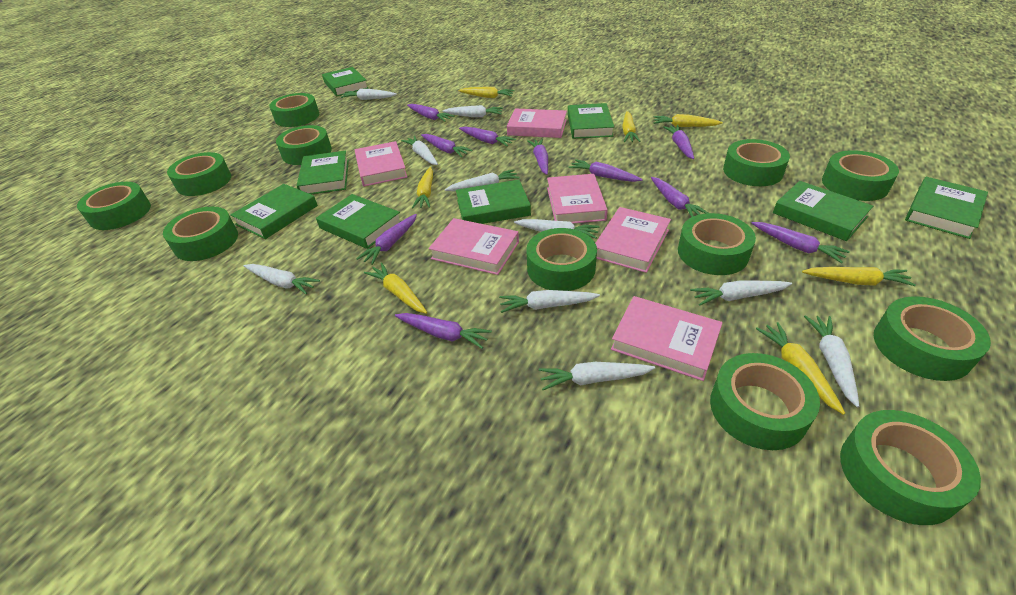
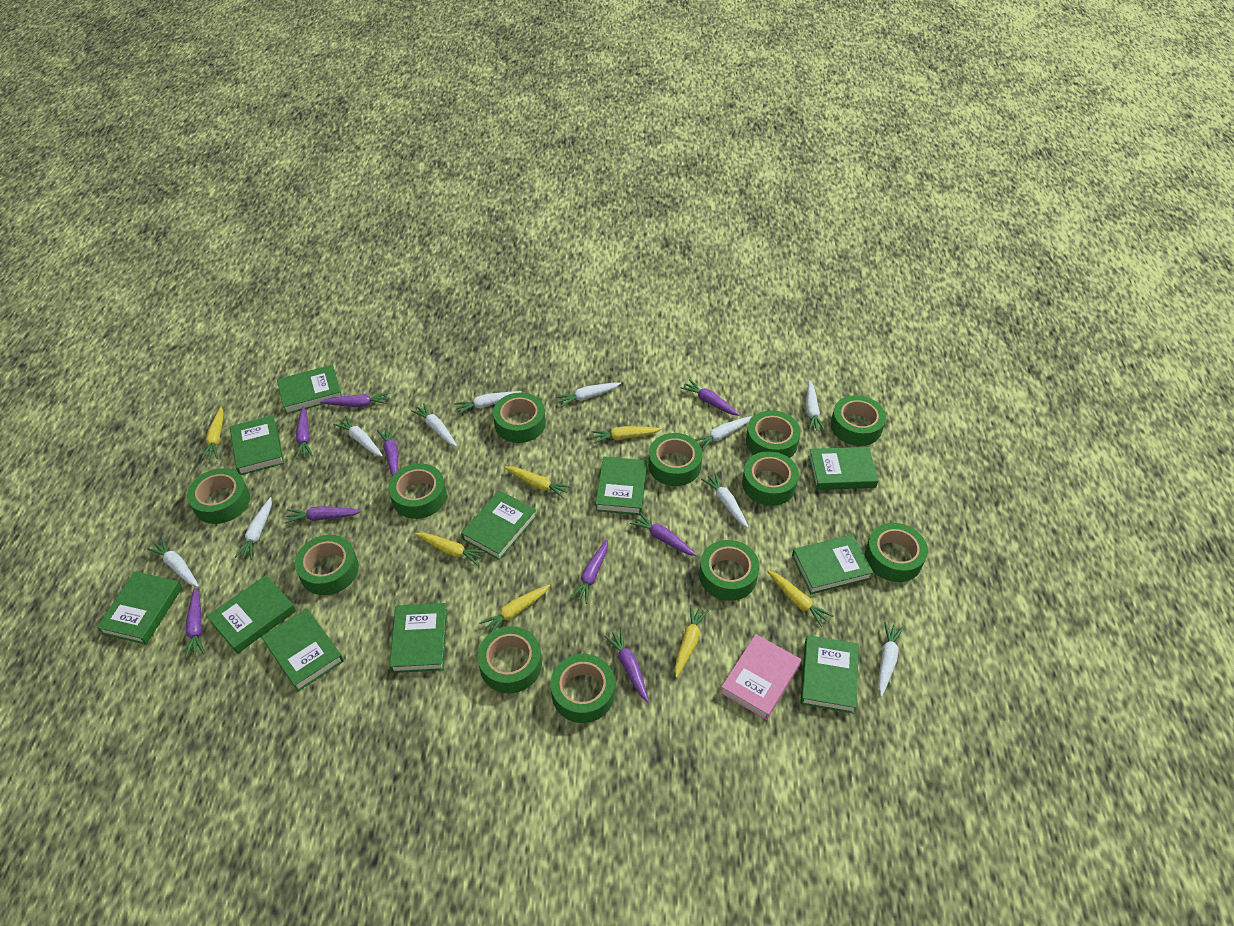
green book: [231,184,318,239] [297,151,349,194] [316,194,401,249] [322,67,368,96] [456,180,531,224] [568,103,614,139] [773,181,873,241] [905,177,988,239] = 8 -> [96,571,182,645] [207,575,296,654] [230,415,284,475] [262,609,344,691] [277,365,342,414] [389,603,447,673] [461,490,537,560] [596,457,647,515] [792,535,874,594] [800,635,859,714] [808,447,879,490] = 11
pink book: [355,141,407,186] [429,218,519,275] [507,109,567,138] [547,174,608,224] [595,207,671,273] [611,296,723,381] = 6 -> [720,634,801,720] = 1
purple carrot: [356,214,417,265] [395,313,492,349] [407,104,455,122] [421,134,473,157] [459,127,516,146] [527,139,548,175] [569,159,643,182] [651,177,708,217] [663,125,694,159] [751,222,850,263] = 10 -> [185,587,205,659] [285,506,362,524] [296,406,313,459] [320,392,389,407] [377,426,398,476] [570,539,608,604] [604,629,649,702] [630,512,697,556] [681,379,740,416] = 9

